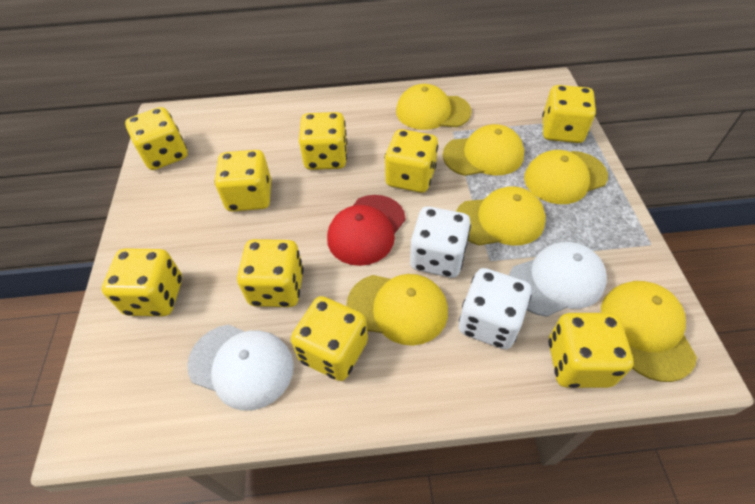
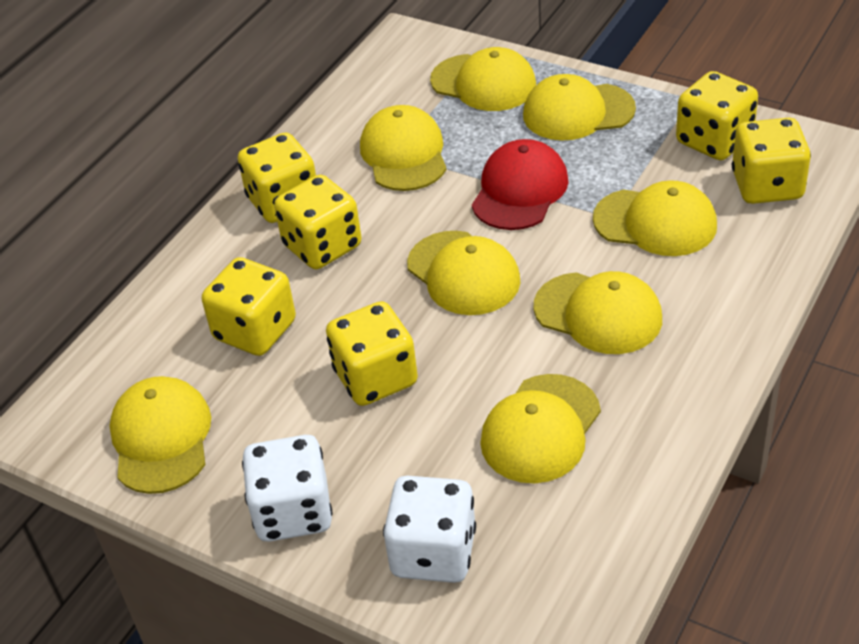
white cap: [187,324,294,411] [509,242,607,317] = 2 -> none = 0
yellow cap: [346,274,448,346] [396,84,472,130] [443,124,524,176] [456,186,546,246] [524,150,608,204] [601,281,697,382] = 6 -> [110,376,211,494] [360,105,447,191] [407,231,520,315] [430,47,536,111] [480,374,601,483] [523,74,636,141] [533,271,662,354] [593,180,717,256] = 8
yellow dice: [102,249,182,316] [125,107,188,170] [215,150,271,212] [237,239,304,307] [291,296,368,381] [299,112,347,170] [385,129,438,193] [542,85,596,143] [548,313,634,388] = 9 -> [202,257,296,356] [238,132,316,223] [274,175,361,269] [326,301,418,406] [676,71,758,160] [732,118,811,204] = 6

